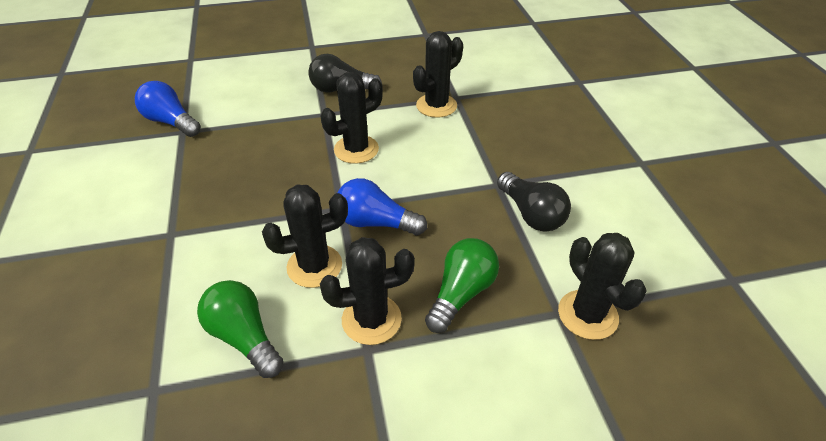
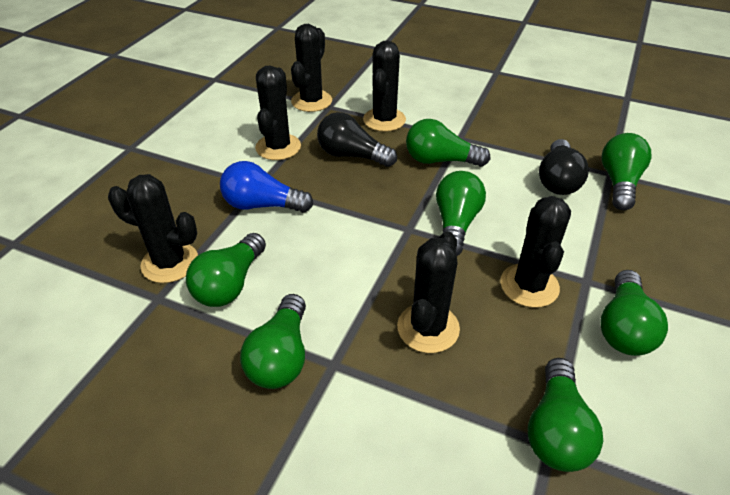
black cactus: [262,185,348,288] [320,72,383,164] [320,237,415,345] [413,31,463,118] [558,233,647,340] = 5 -> [108,174,198,283] [255,65,301,160] [291,24,332,112] [363,40,406,132] [397,231,460,353] [500,196,571,308] = 6
blue light bulb: [135,81,201,137] [338,178,427,235] = 2 -> [220,161,314,213] = 1
green light bulb: [197,280,284,378] [425,238,499,333] = 2 -> [186,233,266,307] [240,294,306,389] [406,119,490,167] [436,171,486,256] [528,358,603,472] [600,270,668,356] [601,133,651,210] = 7

